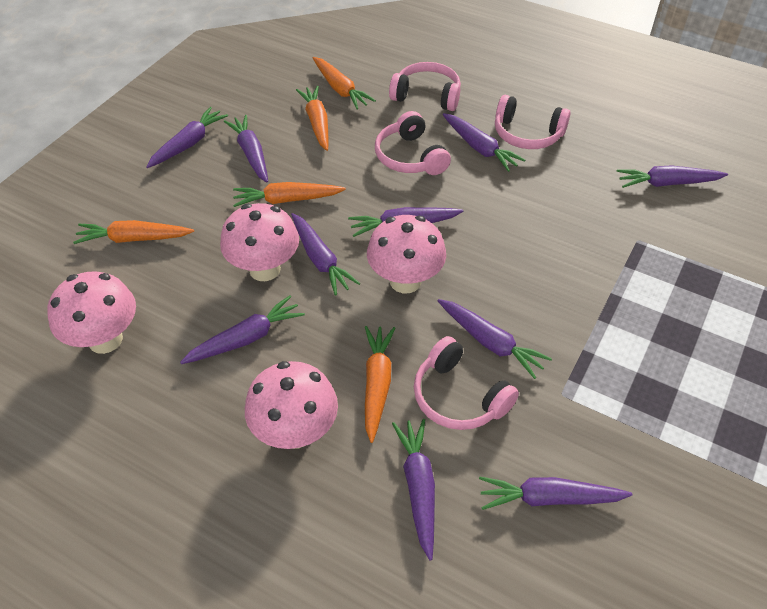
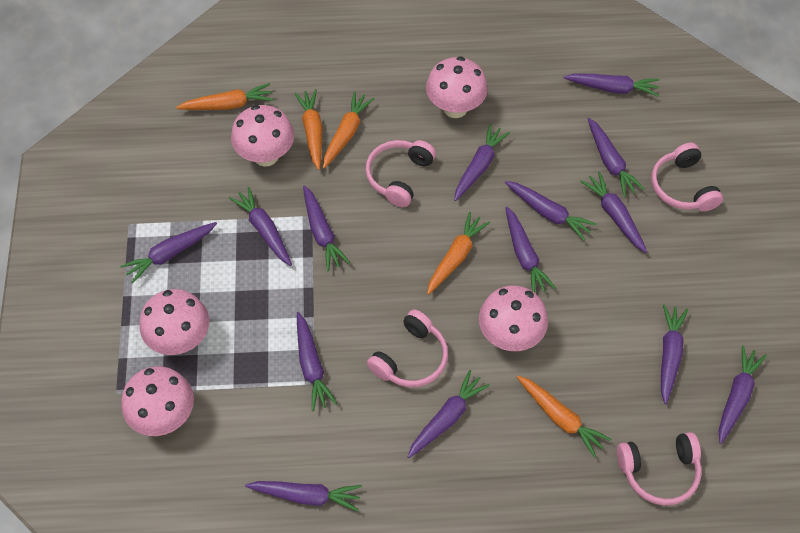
pink mushroom: [47,271,136,354] [220,203,299,281] [245,361,338,449] [367,215,446,293] = 4 -> [121,366,194,436] [140,289,209,355] [231,105,294,167] [426,56,488,118] [479,286,548,351] = 5
purple carrot: [146,107,228,168] [180,295,305,364] [224,115,268,183] [291,213,360,296] [348,207,463,237] [392,419,435,561] [437,299,552,379] [443,113,525,172] [479,477,633,510] [617,166,728,188] = 10 -> [120,222,217,284] [229,187,292,266] [245,481,362,511] [297,312,337,411] [303,185,350,271] [408,370,490,458] [454,124,510,201] [505,181,597,241] [505,206,556,293] [563,74,659,97] [580,171,647,253] [587,118,645,197] [661,304,688,404] [719,345,767,444] = 14

